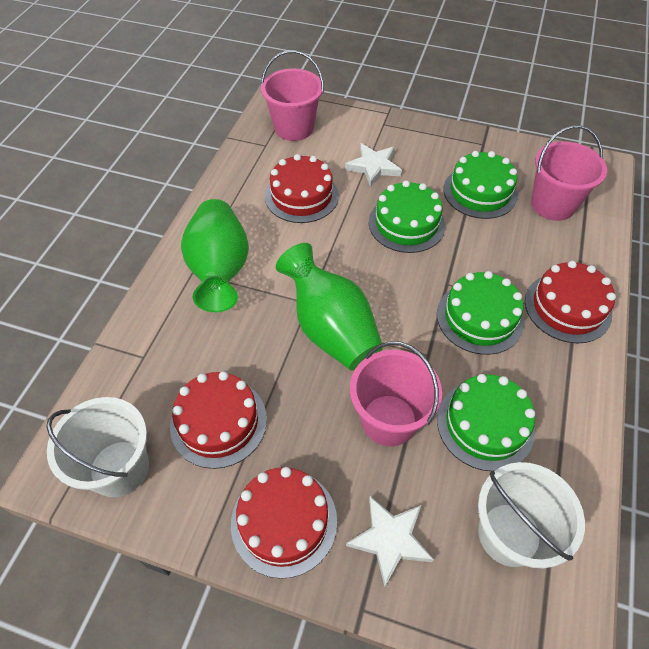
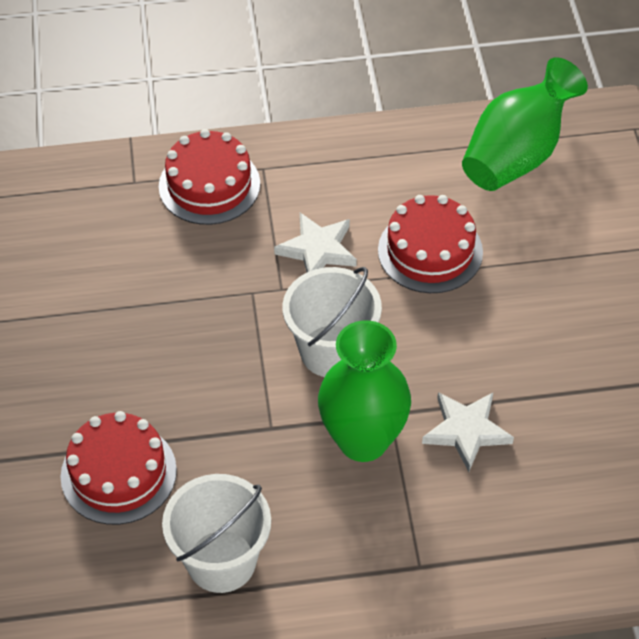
green cake: [369,180,445,253] [437,271,524,355] [437,374,535,471] [443,151,518,219] = 4 -> none = 0
pink bucket: [261,50,324,141] [350,341,442,446] [531,125,607,221] = 3 -> none = 0
red cake: [170,371,267,469] [231,467,337,579] [265,154,339,223] [525,261,616,343] = 4 -> [61,411,177,525] [159,129,260,225] [378,195,483,293] = 3

